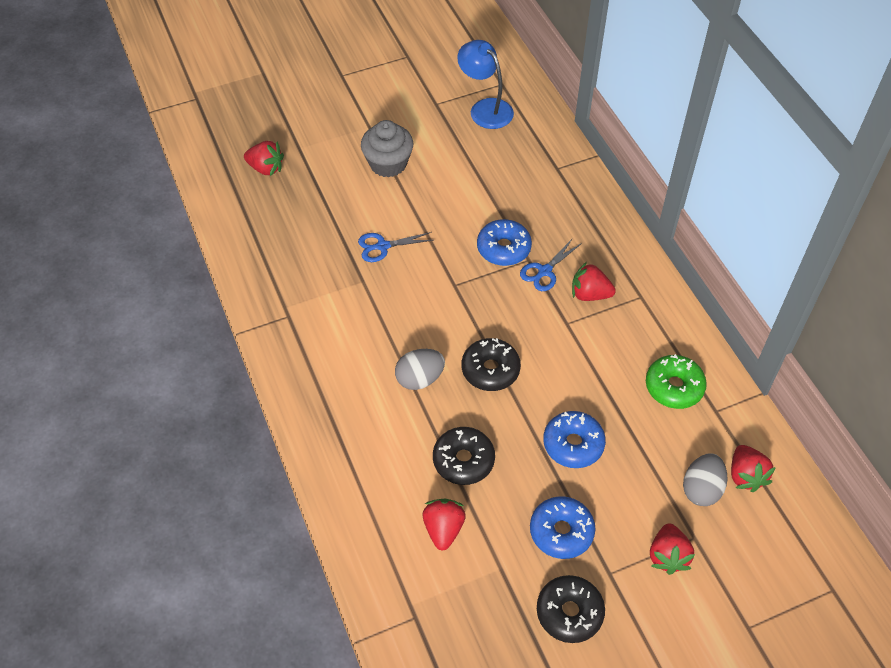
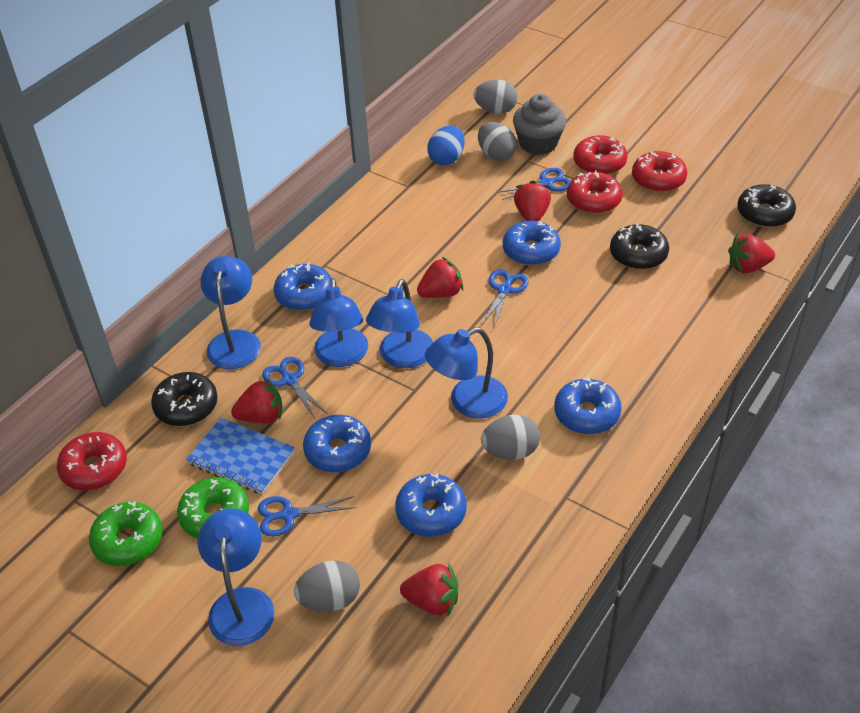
blue donut: [477,219,532,266] [530,496,596,559] [543,411,606,468] = 3 -> [274,263,331,311] [303,415,371,472] [395,473,467,537] [503,221,561,266] [554,377,622,434] = 5
blue egg: none = 0 -> [427,125,465,165] = 1
blue lamp: [457,40,514,129] = 1 -> [197,509,275,646] [200,256,261,369] [309,278,368,367] [366,279,433,368] [425,327,508,419] = 5
blue notebook: none = 0 -> [186,418,295,494] = 1
blue scissors: [358,232,434,262] [520,238,582,291] = 2 -> [258,496,356,537] [262,357,327,418] [481,269,529,327] [497,168,571,200] = 4
green donut: [646,354,707,409] = 1 -> [89,501,163,566] [177,477,249,539] = 2
grey egg: [395,349,445,390] [683,454,727,506] = 2 -> [294,561,360,612] [474,80,518,114] [478,122,517,161] [481,415,540,460] = 4
red donut: none = 0 -> [57,432,127,491] [567,170,623,214] [573,135,628,175] [632,151,687,192] = 4

